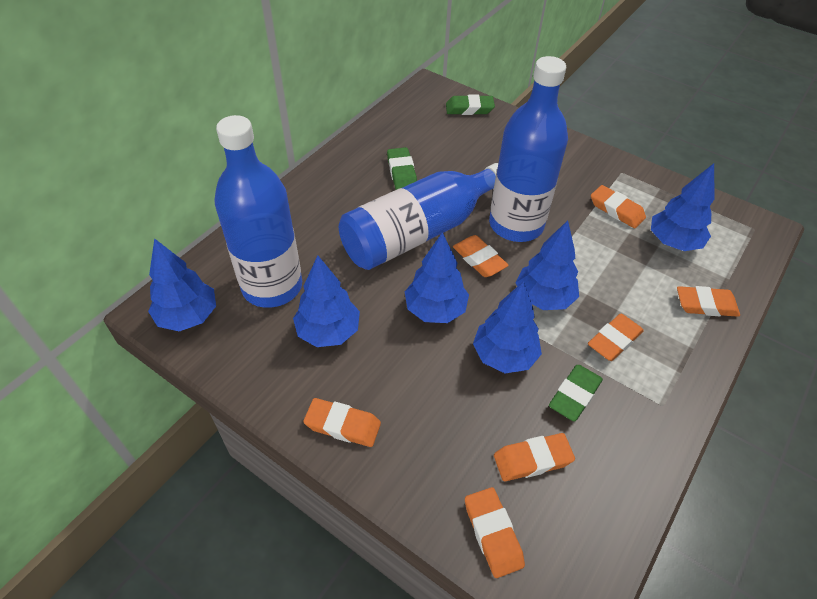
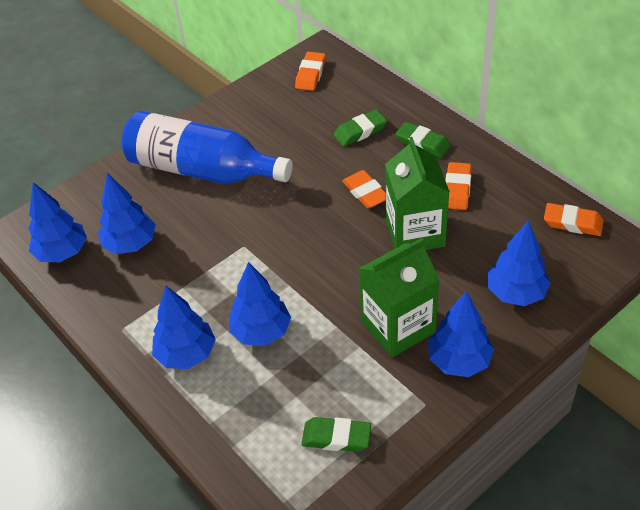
blue bottle: [214,115,302,308] [339,163,498,270] [489,56,568,242] = 3 -> [122,111,293,184] = 1
green carton: none = 0 -> [359,238,439,357] [385,137,450,250] = 2
orange eraser: [303,398,381,447] [453,235,509,277] [465,487,525,578] [494,433,575,481] [588,313,644,361] [591,185,646,228] [677,286,740,317] = 7 -> [295,52,326,91] [342,170,386,209] [445,162,472,210] [544,203,604,236] = 4

